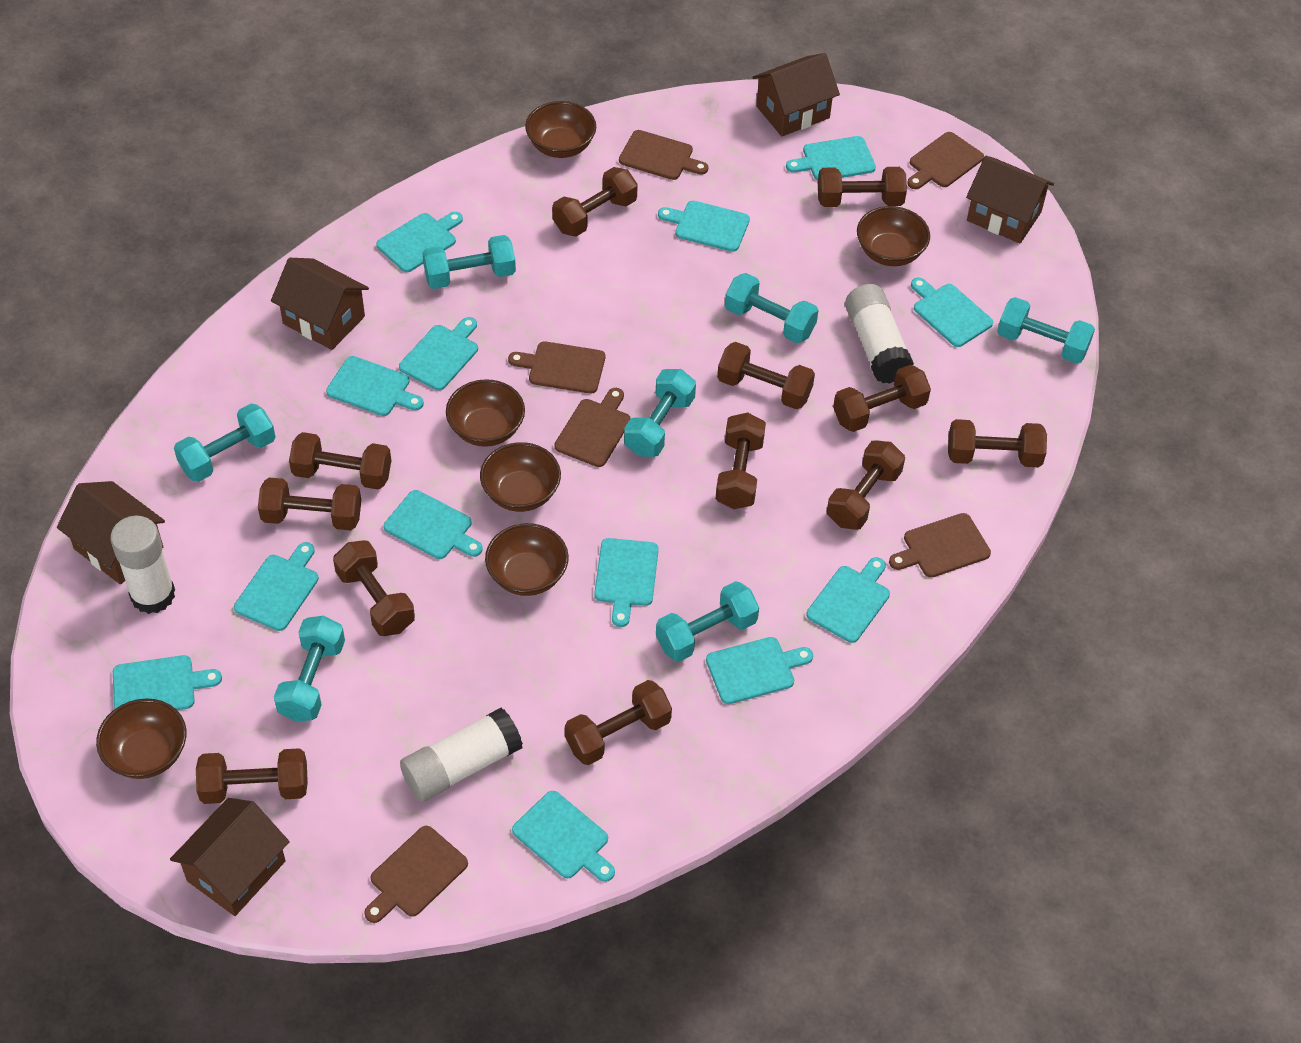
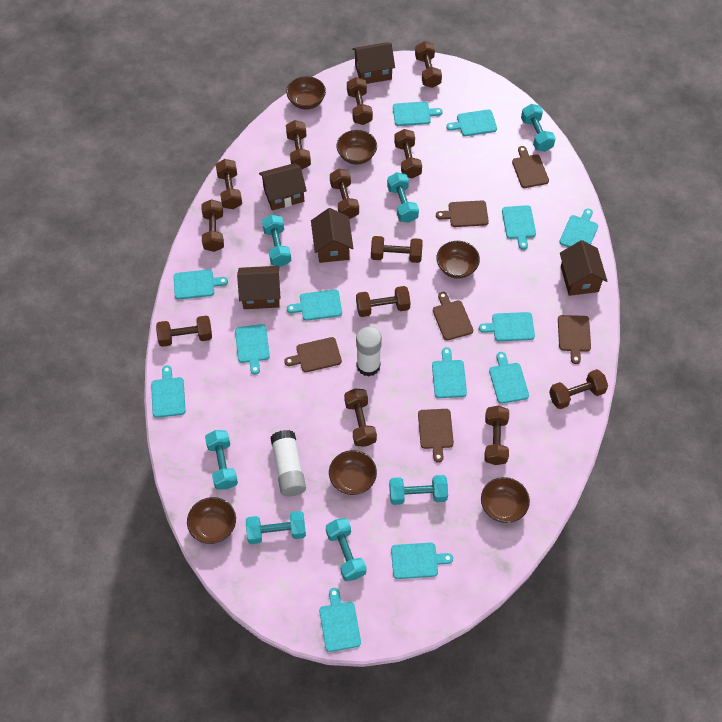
brown dumbbell: [196,748,308,804] [258,477,361,530] [289,432,391,490] [333,540,415,636] [552,167,638,237] [565,680,672,765] [715,413,766,509] [717,342,815,409] [818,167,907,207] [827,440,905,530] [833,365,931,432] [948,419,1047,467] = 12 -> [156,315,212,347] [201,199,224,252] [216,159,242,209] [286,120,311,170] [330,169,359,219] [344,389,377,447] [347,77,373,125] [356,286,411,317] [371,236,423,263] [394,129,422,178] [415,41,442,88] [484,406,509,465] [549,369,608,409] = 13
white glue stick: [110,516,175,614] [400,708,523,802] [845,284,914,384] = 3 -> [271,430,306,497] [356,327,382,376] = 2

